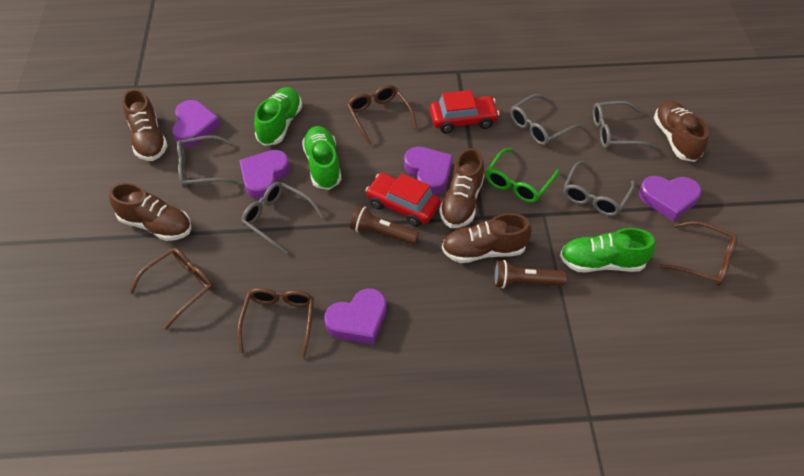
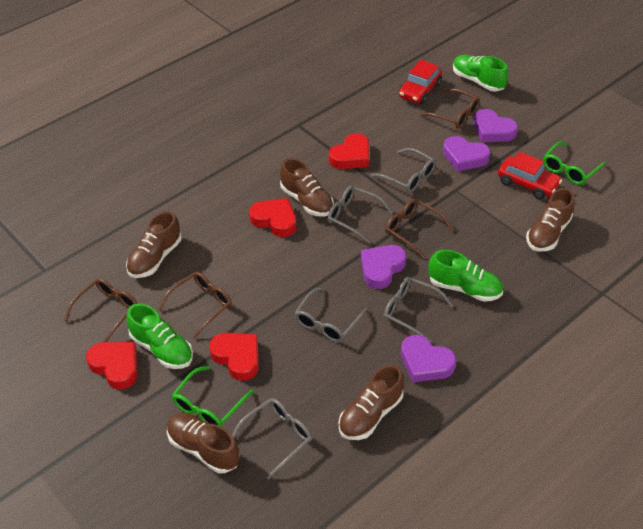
brown flashlight: [350,205,419,245] [493,260,566,288] = 2 -> none = 0
green glasses: [486,148,559,203] = 1 -> [172,366,253,427] [543,142,606,185] = 2
purple heart: [172,100,221,147] [239,150,290,199] [324,288,387,344] [404,147,453,195] [639,176,701,221] = 5 -> [361,245,406,289] [401,335,457,382] [443,136,491,172] [473,109,518,142] = 4
red heart: none = 0 -> [86,342,138,389] [209,333,259,381] [249,198,296,237] [329,133,369,169] = 4

